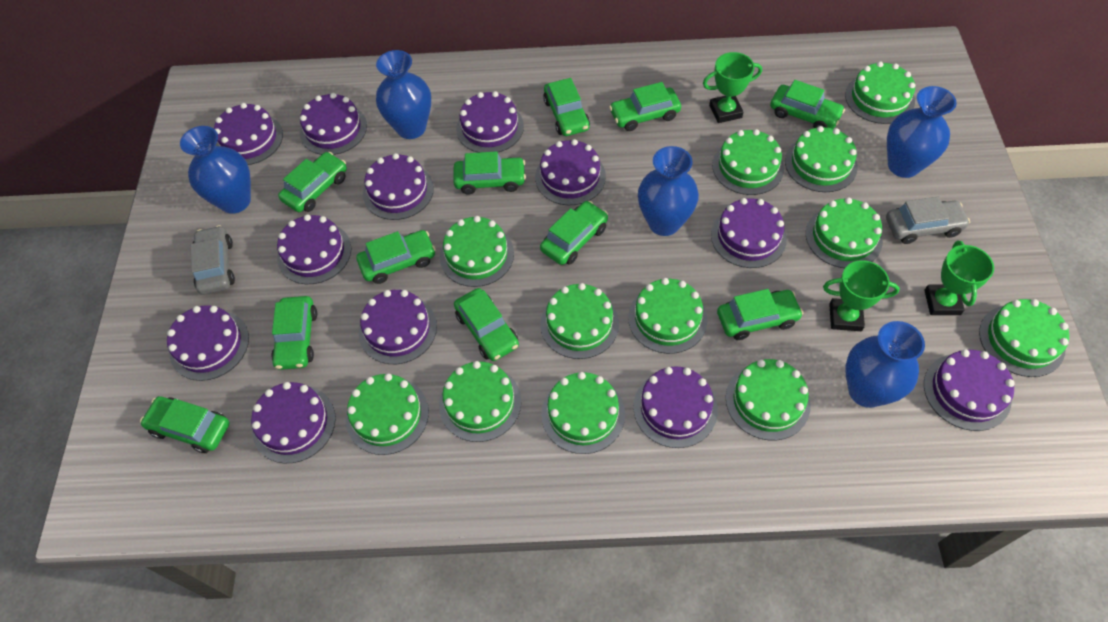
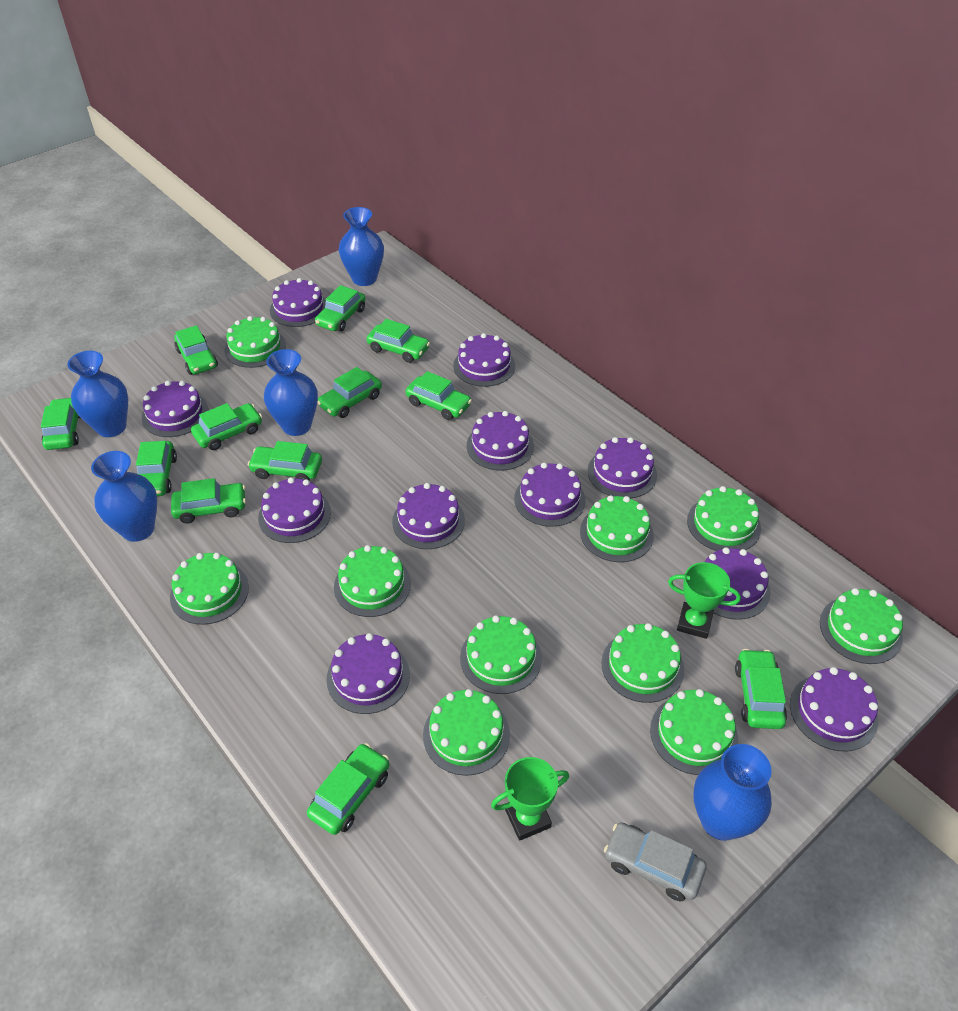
green cake: [346,374,429,455] [439,361,521,442] [440,216,514,287] [540,283,619,359] [541,372,625,454] [628,278,708,354] [712,129,784,195] [726,359,811,440] [785,126,858,192] [806,197,883,268] [845,61,915,124] [979,299,1069,377] = 12 -> [170,553,249,625] [224,316,286,368] [334,545,411,617] [423,689,510,776] [460,615,542,694] [580,495,654,562] [601,623,685,703] [650,689,738,775] [687,486,761,551] [820,588,903,664] = 10
green car: [140,396,229,453] [271,296,317,370] [278,152,347,212] [356,230,436,284] [453,151,526,194] [454,288,519,361] [540,201,608,265] [543,78,590,136] [609,82,681,131] [717,289,803,340] [770,80,845,129] = 11 -> [41,398,81,450] [136,441,177,496] [171,478,246,524] [174,325,218,375] [191,403,262,450] [248,441,322,480] [307,743,389,835] [315,285,366,332] [318,367,382,418] [367,319,430,363] [405,371,472,420] [735,649,787,729] = 12
green trophy: [703,52,762,123] [823,260,900,331] [924,241,994,315] = 3 -> [491,757,569,841] [668,562,741,639] = 2
grey car: [191,225,235,295] [886,197,970,244] = 2 -> [604,822,707,901] = 1
purple cake: [167,305,249,381] [214,103,283,165] [251,382,336,463] [277,214,351,284] [300,93,367,155] [359,290,437,364] [363,153,434,220] [456,91,524,153] [535,139,606,205] [633,367,718,448] [711,198,787,268] [924,349,1015,431] = 12 -> [142,381,209,437] [258,477,331,543] [270,278,326,327] [326,633,410,714] [392,483,465,549] [453,333,515,387] [467,411,534,471] [514,463,585,527] [587,437,657,499] [705,547,771,620] [790,667,878,751] = 11

